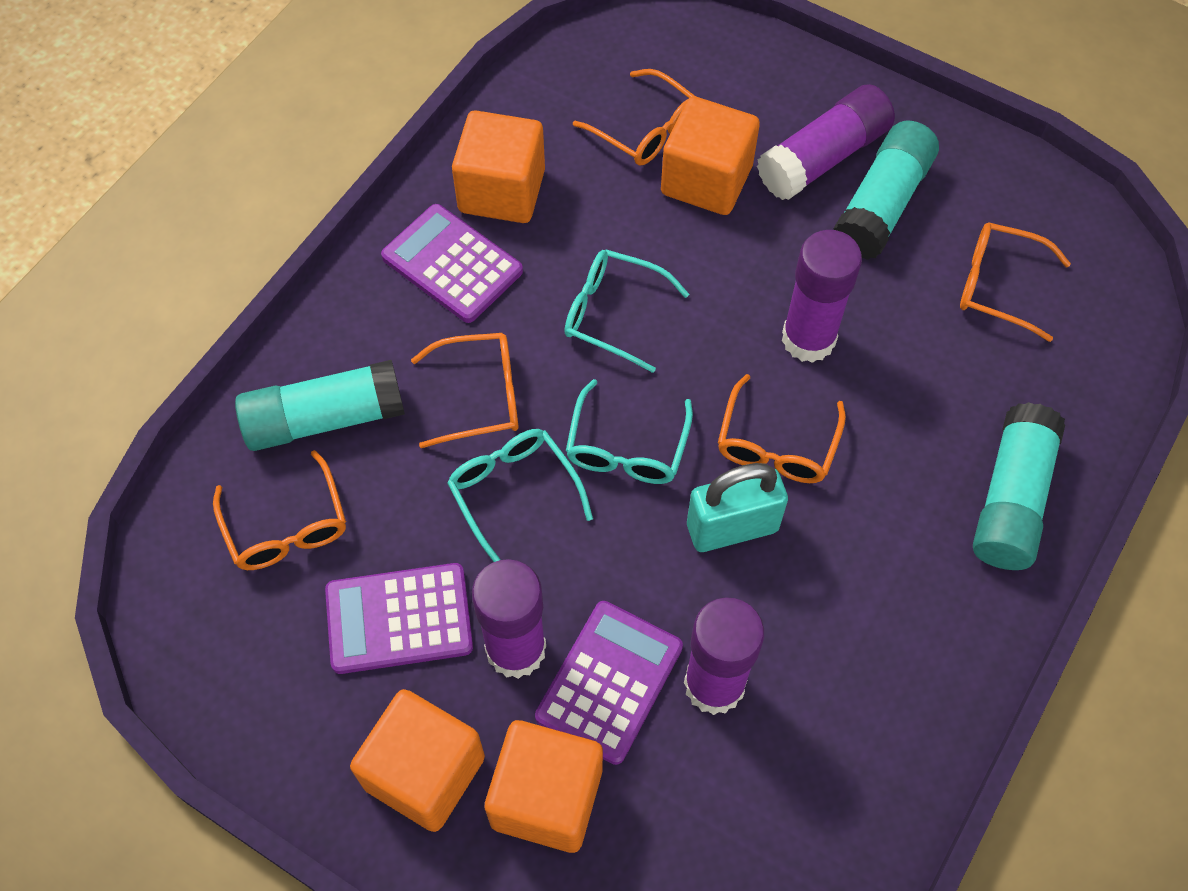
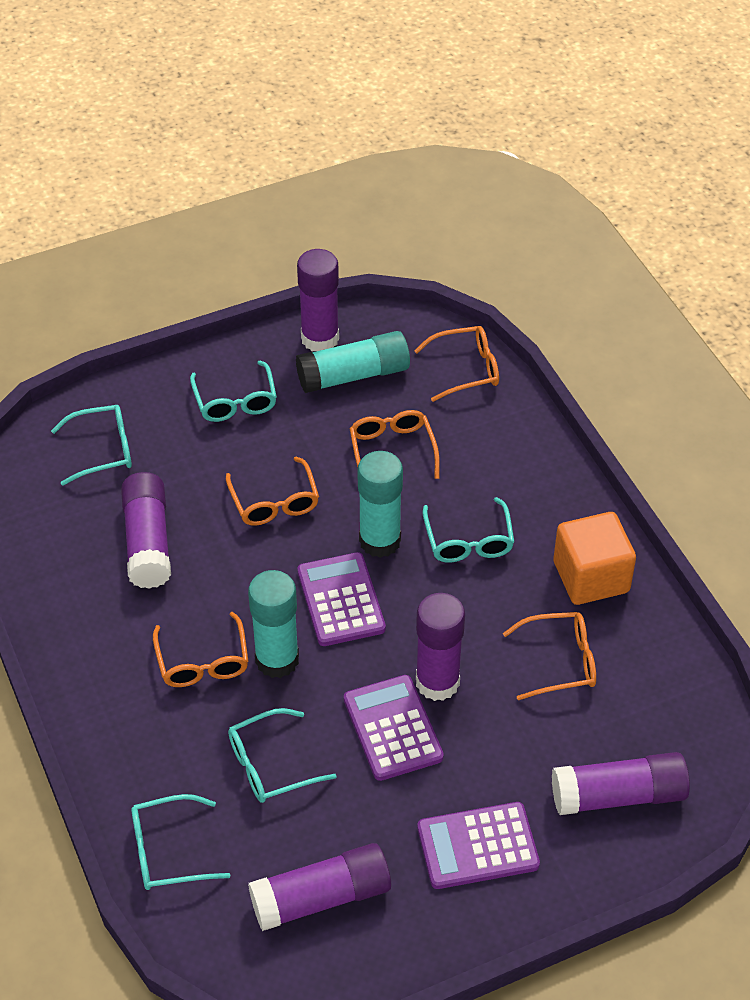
orange cube: [350,689,485,832] [452,110,545,223] [485,720,603,853] [661,96,760,215] = 4 -> [553,512,636,605] = 1
purple glue stick: [472,559,546,679] [684,597,764,715] [757,84,895,200] [782,230,862,363] = 4 -> [121,472,171,589] [248,843,391,931] [297,249,339,351] [416,593,465,701] [552,752,690,815] = 5
turquoise glasses: [447,429,593,562] [564,249,689,373] [566,379,693,484] = 3 -> [51,405,132,486] [131,794,231,890] [190,361,277,422] [228,708,337,803] [423,497,514,563] = 5
turquoise padlock: [687,463,788,552] = 1 -> none = 0

